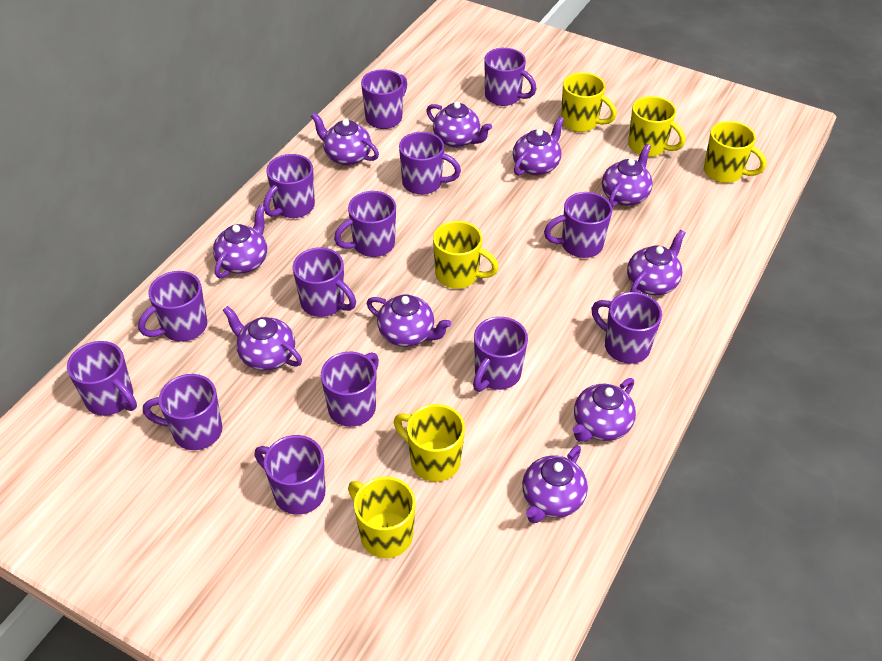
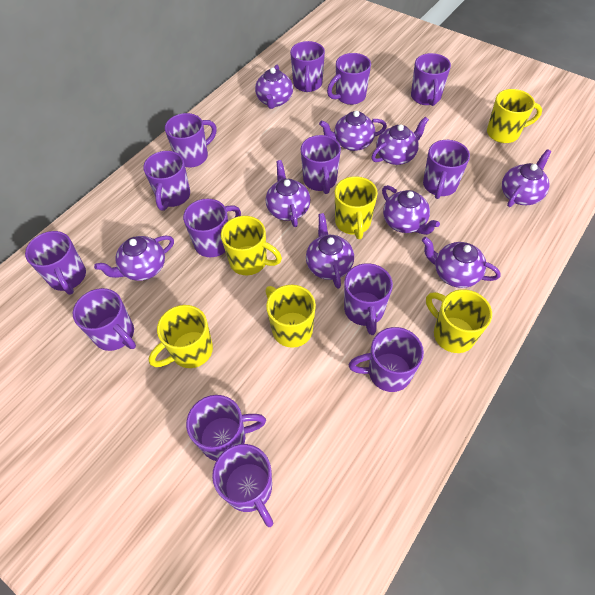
purple teapot: [213,205,267,278] [223,306,302,371] [311,113,379,166] [367,294,451,347] [426,102,492,148] [513,117,564,176] [522,445,588,523] [573,378,636,442] [602,144,653,207] [627,230,686,295] = 10 -> [94,235,174,281] [255,65,293,109] [266,160,311,227] [306,213,354,289] [319,111,387,151] [371,117,429,165] [382,185,440,235] [422,237,501,288] [502,149,551,207] = 9

